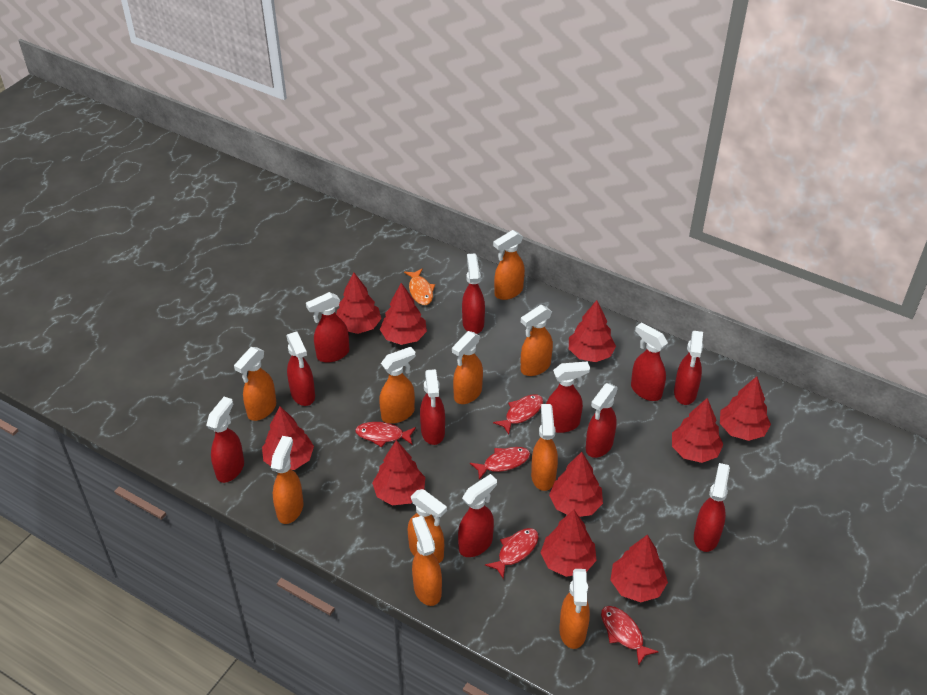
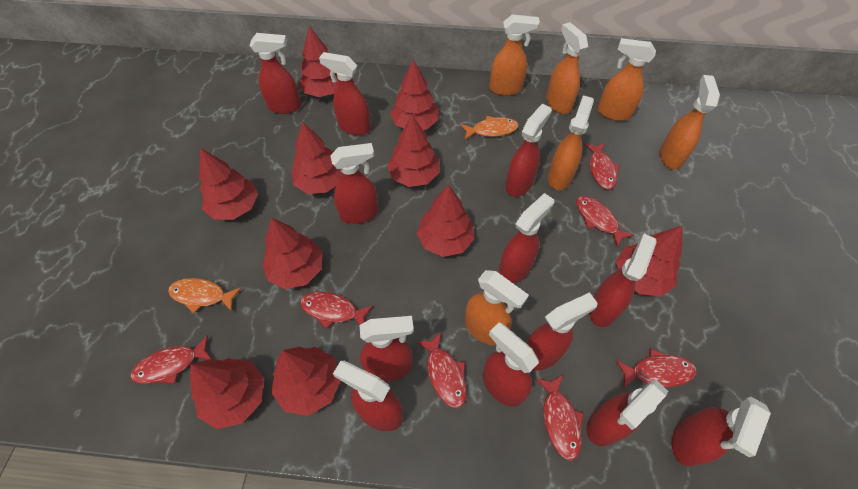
orange fish: [404,268,435,305] = 1 -> [168,278,242,313] [460,116,518,140] = 2
orange spray bottle: [234,347,276,421] [271,436,304,524] [379,347,416,423] [408,489,447,563] [412,516,442,606] [452,331,483,404] [493,230,525,300] [521,305,553,376] [531,404,558,491] [559,569,590,649] = 10 -> [465,270,529,345] [489,14,540,96] [546,22,588,114] [548,95,594,190] [598,38,656,121] [660,75,720,170] = 6
red fish: [355,422,416,447] [470,447,530,480] [485,528,539,579] [493,394,543,435] [601,606,658,666] = 5 -> [130,335,211,384] [300,292,373,329] [416,332,467,408] [535,374,584,461] [576,196,634,247] [584,143,620,190] [615,349,697,389] = 7
red spray bottle: [206,397,244,483] [286,332,315,406] [306,292,349,363] [420,369,445,445] [458,474,497,557] [462,254,485,334] [546,361,590,433] [586,383,618,458] [631,322,668,401] [674,331,703,405] [694,463,730,552] = 11 -> [250,33,301,114] [319,52,371,135] [330,143,379,224] [333,361,403,431] [360,316,414,382] [483,322,539,407] [498,193,554,283] [505,104,552,197] [526,292,598,371] [586,380,668,446] [589,234,657,327] [672,397,771,466] = 12

